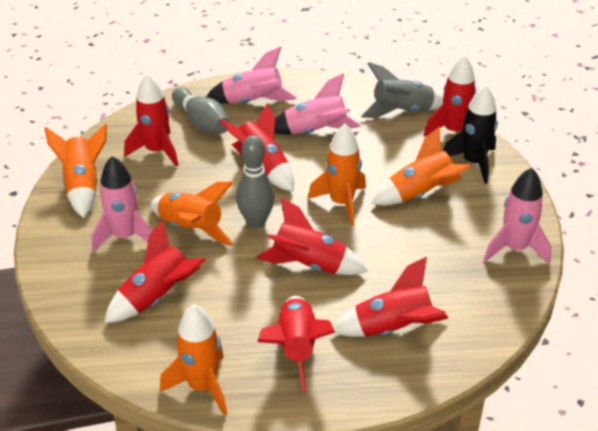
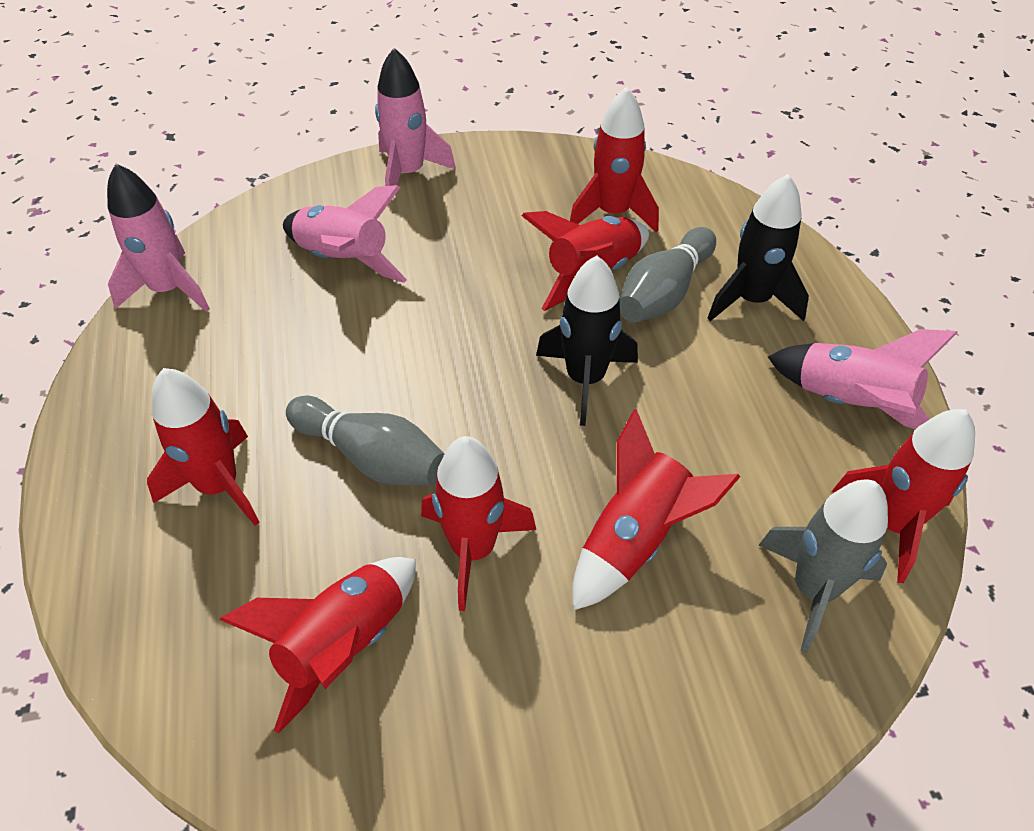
black rocket: [443,85,498,184] = 1 -> [536,256,638,426] [707,174,809,321] = 2
orange rocket: [44,124,107,218] [150,182,234,246] [160,304,227,416] [308,124,366,226] [372,127,471,206] = 5 -> none = 0

